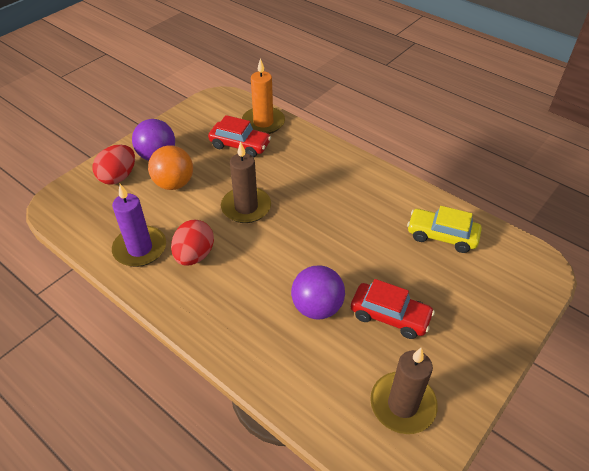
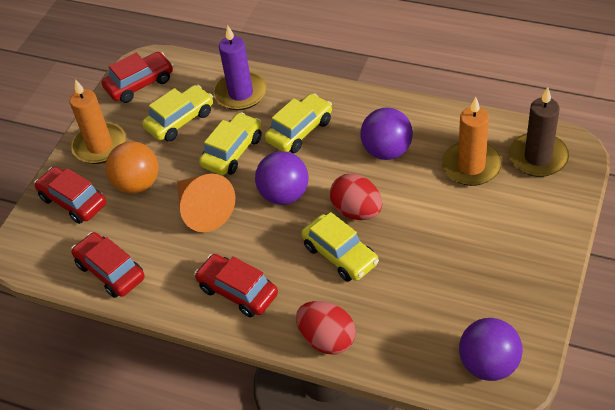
brown candle: [221,141,271,223] [370,348,438,434] = 2 -> [509,87,569,177] = 1
orange candle: [242,58,285,134] = 1 -> [69,79,126,164] [442,97,502,186] = 2
orange cone: none = 0 -> [177,174,235,232] = 1
purple ball: [132,119,175,161] [291,265,345,320] = 2 -> [255,151,309,205] [360,107,413,160] [459,318,523,381] = 3
red car: [208,115,271,158] [351,279,435,339] = 2 -> [34,167,106,224] [71,232,145,298] [102,52,173,103] [194,254,278,317] = 4
yellow car: [407,206,482,253] = 1 -> [142,85,213,142] [199,112,262,175] [265,93,332,153] [301,212,379,282] = 4

